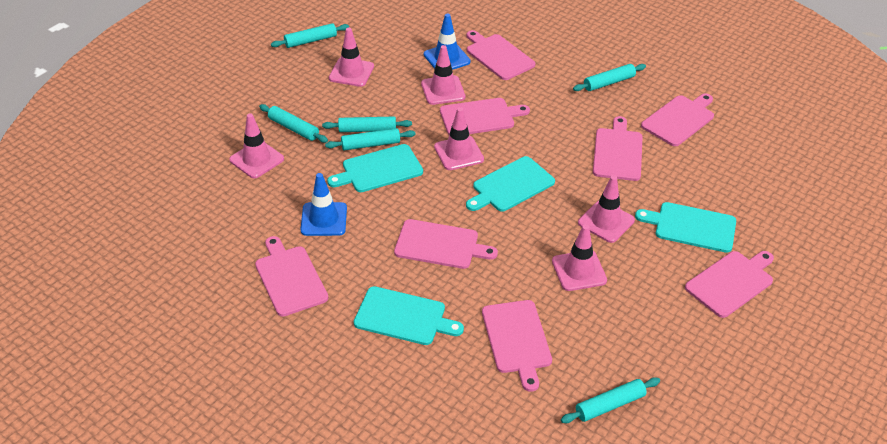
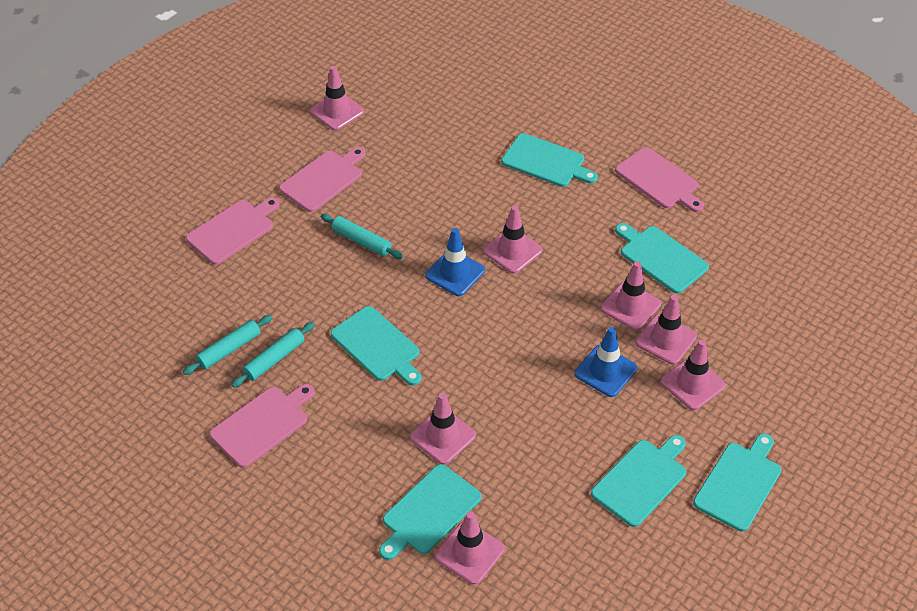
pink cutting board: [255,236,328,317] [394,219,498,269] [440,98,530,135] [466,30,536,80] [482,300,552,392] [593,116,643,181] [641,93,714,146] [685,251,774,318] = 8 -> [186,197,280,265] [210,384,315,468] [279,147,366,212] [615,147,704,212] = 4
pink traffic cone: [229,113,284,178] [329,28,374,87] [421,45,465,105] [434,107,484,170] [552,224,607,291] [578,175,635,243] = 6 -> [310,66,364,130] [410,393,476,465] [435,511,505,585] [483,205,542,273] [601,261,661,330] [636,295,697,365] [661,340,726,410] = 7
turquoise cutting board: [327,144,423,192] [354,286,464,345] [466,156,555,212] [635,202,736,253] = 4 -> [331,306,422,386] [379,464,482,560] [501,133,598,187] [591,435,686,527] [615,223,709,294] [693,433,781,532] = 6
turquoise rolling pin: [259,104,328,143] [271,23,349,48] [322,117,412,132] [325,128,416,151] [561,377,660,423] [573,64,646,91] = 6 -> [183,315,272,375] [232,322,315,388] [321,214,403,259] = 3

